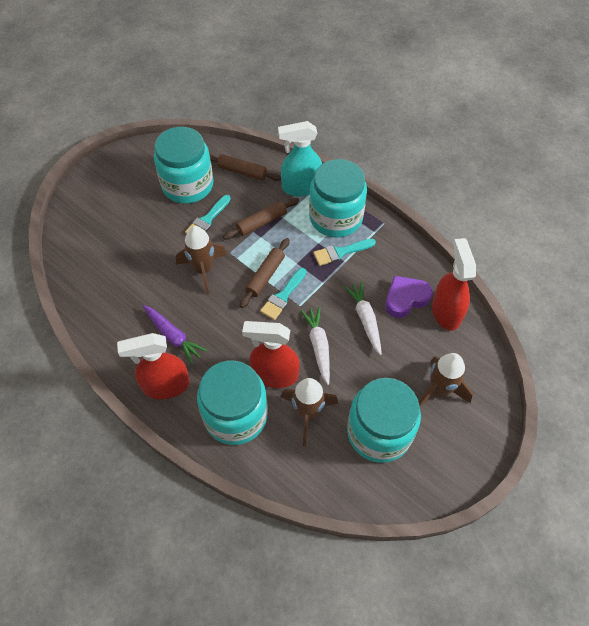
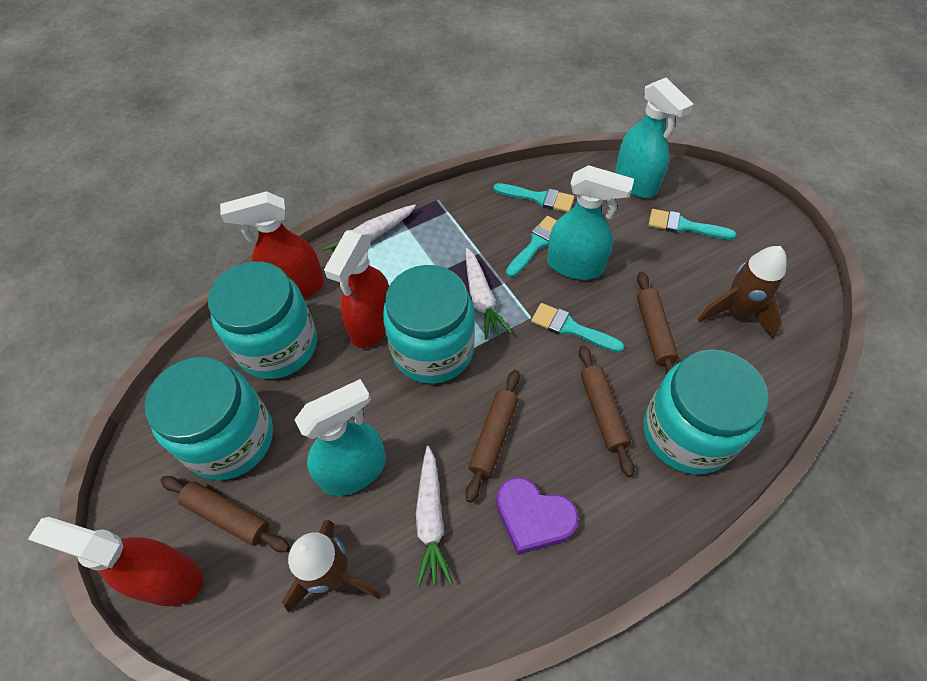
brown rocket: [176,226,227,295] [281,378,338,446] [419,353,473,407] = 3 -> [282,520,381,613] [698,246,787,339] = 2
brown rolling pin: [209,154,281,181] [223,198,299,240] [240,238,289,308] = 3 -> [160,476,290,552] [466,370,520,503] [579,345,635,477] [637,272,679,374] = 4
purple carrot: [143,305,207,364] = 1 -> none = 0
turquoise brush: [185,195,231,234] [260,268,306,320] [313,239,376,266] = 3 -> [493,183,574,212] [506,216,557,277] [531,303,624,353] [648,209,736,240] = 4
turquoise spray bottle: [278,121,322,196] = 1 -> [294,379,386,496] [547,165,634,280] [615,77,694,198] = 3
white carrot: [301,307,330,385] [344,281,382,355] = 2 -> [323,205,416,257] [416,446,453,587] [466,248,512,340] = 3

